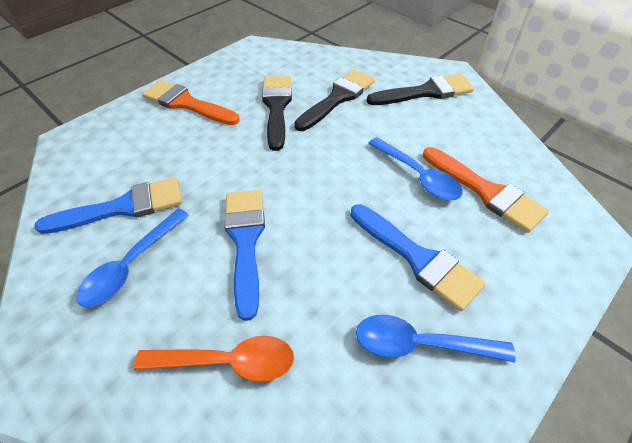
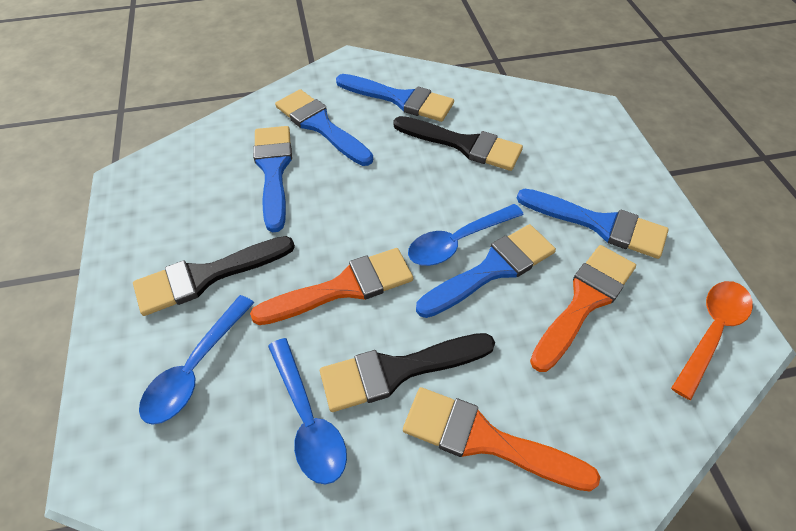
blue brush: [34,177,182,234] [224,190,265,321] [351,204,486,311] = 3 -> [253,126,292,232] [275,89,373,166] [336,74,454,122] [416,224,556,318] [517,188,669,259] = 5
orange brush: [142,80,240,125] [423,147,549,233] = 2 -> [250,248,413,325] [403,387,600,492] [530,245,636,372] = 3

